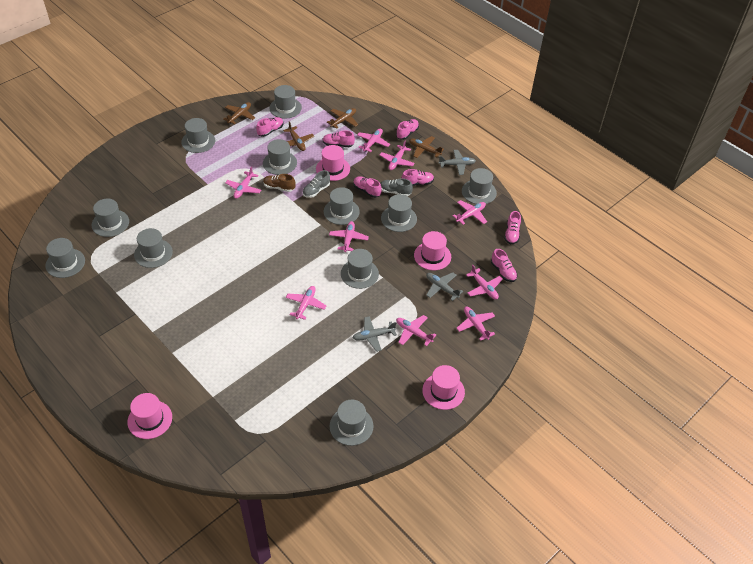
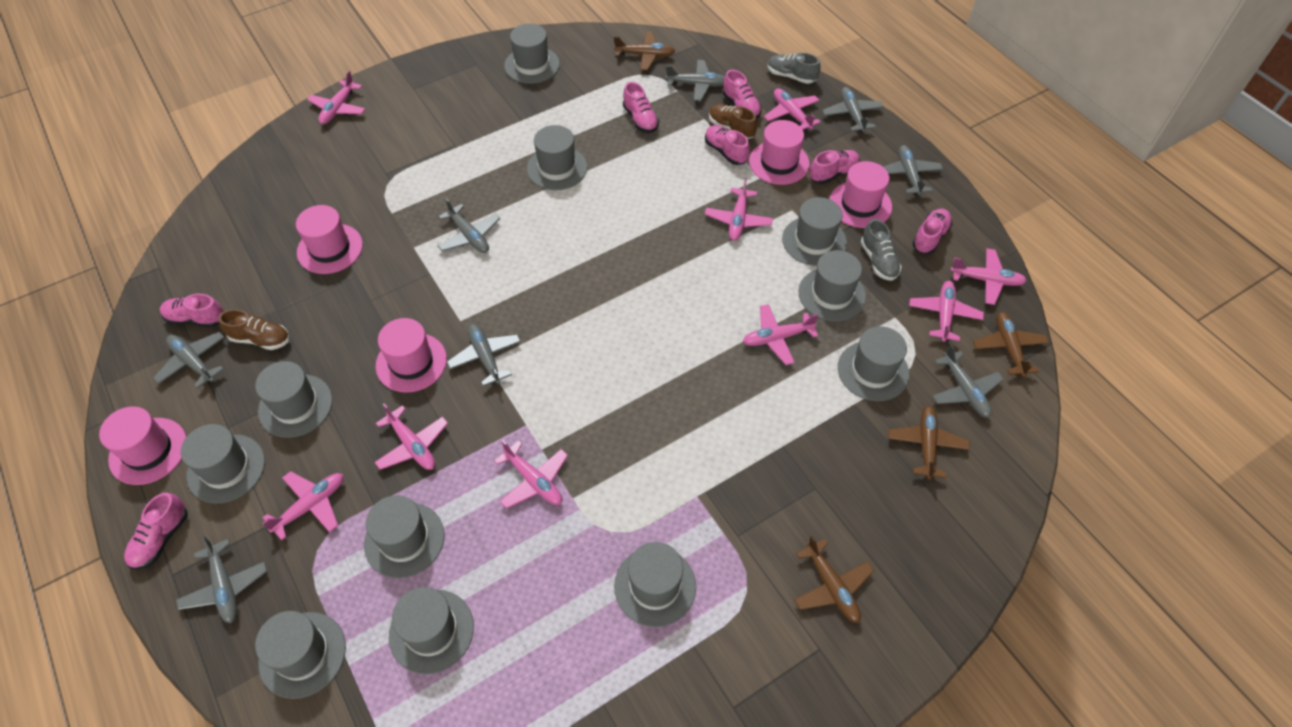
brown shoe: [263,174,296,192] = 1 -> [218,309,290,350] [709,104,757,139] = 2
grey plane: [353,316,397,352] [426,272,463,301] [438,150,476,175] = 3 -> [153,332,225,388] [176,536,267,623] [437,198,500,253] [447,324,521,386] [666,60,725,101] [822,87,884,132] [883,145,943,196] [932,344,1004,418] = 8
pink hat: [127,393,172,439] [316,145,350,181] [414,231,451,270] [422,365,465,410] = 4 -> [99,406,186,485] [296,205,363,274] [376,318,447,393] [749,120,810,185] [829,161,892,228] = 5

